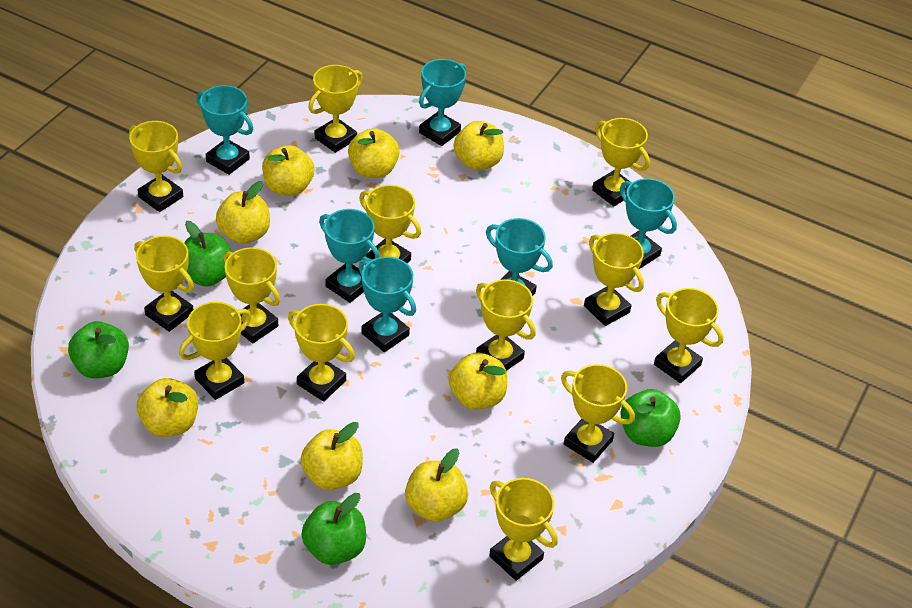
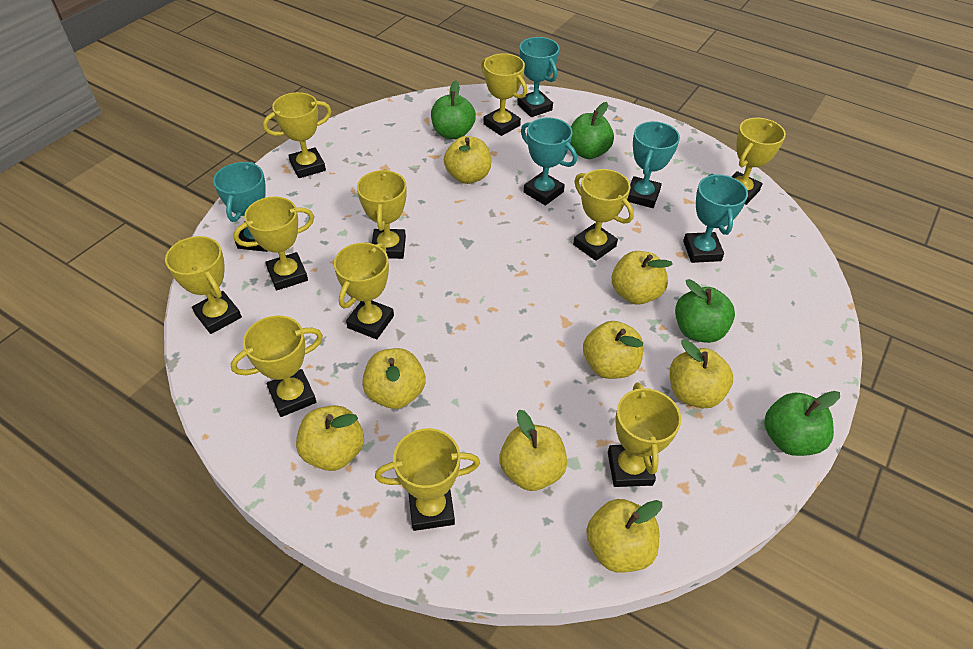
turquoise trophy: [196,85,253,175] [319,209,380,303] [359,257,416,352] [419,59,466,146] [486,218,553,296] [620,178,677,269] = 6 -> [213,161,268,252] [517,37,560,117] [521,118,577,206] [627,121,680,208] [683,174,748,263] = 5
yellow trophy: [129,121,183,212] [134,236,194,332] [179,302,251,400] [224,247,280,344] [288,304,355,402] [308,65,363,153] [359,185,421,263] [476,279,536,371] [489,478,558,581] [561,364,635,463] [584,233,644,326] [592,118,650,206] [654,288,723,383] = 13 -> [165,236,242,334] [231,315,323,417] [233,196,314,290] [263,92,332,178] [334,243,394,339] [357,169,407,259] [375,428,480,531] [481,53,527,136] [573,169,634,261] [608,383,681,487] [731,118,786,205] = 11

